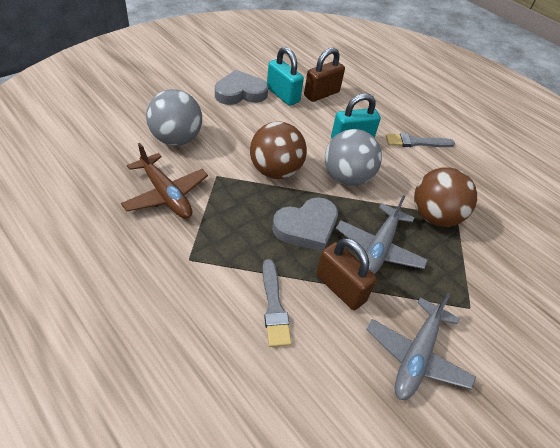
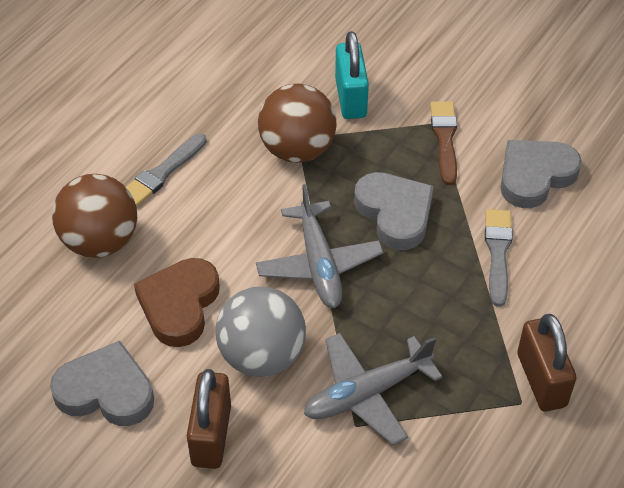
brown brush: none = 0 -> [430,101,457,185] = 1
brown heart: none = 0 -> [134,258,220,347] = 1
brown plane: [121,143,208,219] = 1 -> none = 0
grey ball: [146,89,202,146] [325,129,382,186] = 2 -> [215,287,306,377] = 1
grey heart: [215,70,268,105] [272,197,338,251] = 2 -> [50,341,154,426] [354,172,434,250] [501,140,582,208] = 3
turquoise padlock: [267,47,304,106] [331,93,381,139] = 2 -> [335,31,369,119] = 1

